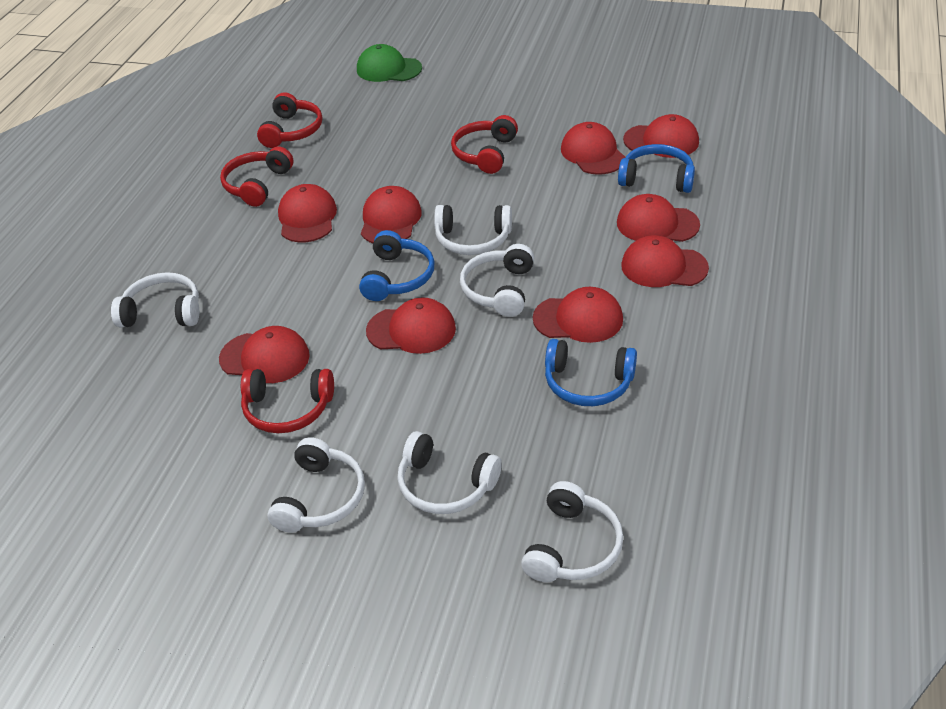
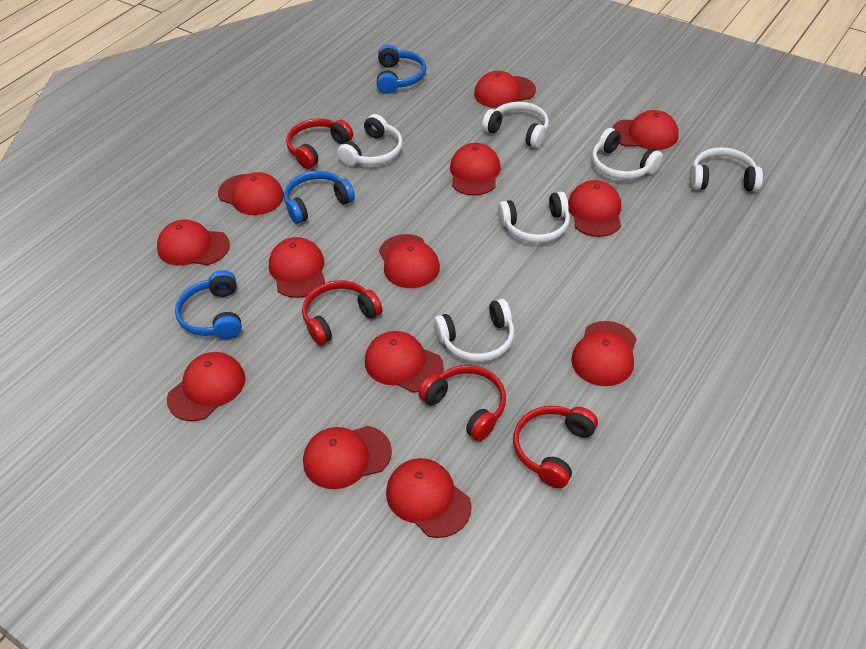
green cap: [357,44,422,82] = 1 -> none = 0
red cap: [219,326,310,383] [278,184,337,243] [361,186,422,243] [366,297,456,354] [533,287,623,343] [561,122,625,175] [617,194,700,242] [621,235,709,287] [623,114,699,158] = 9 -> [157,220,230,266] [167,352,245,421] [218,172,284,215] [269,237,325,298] [303,426,392,489] [365,331,444,393] [379,234,440,288] [386,458,472,538] [450,143,501,196] [474,71,536,108] [568,180,621,237] [571,321,637,386] [612,110,678,150] = 13

